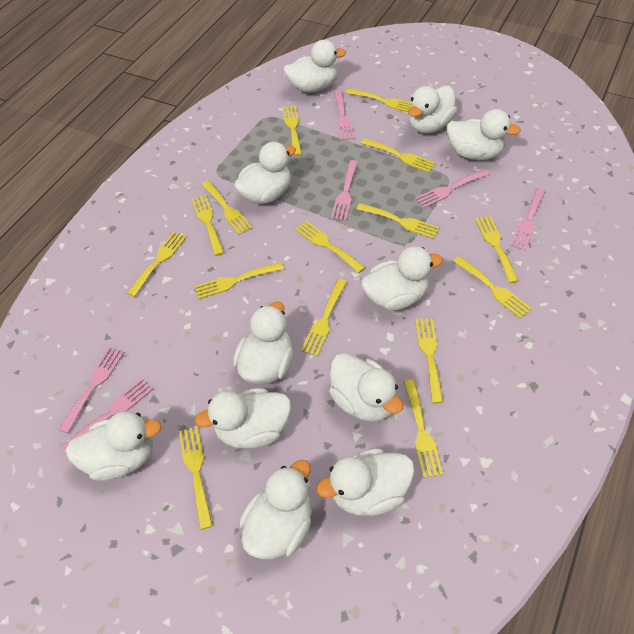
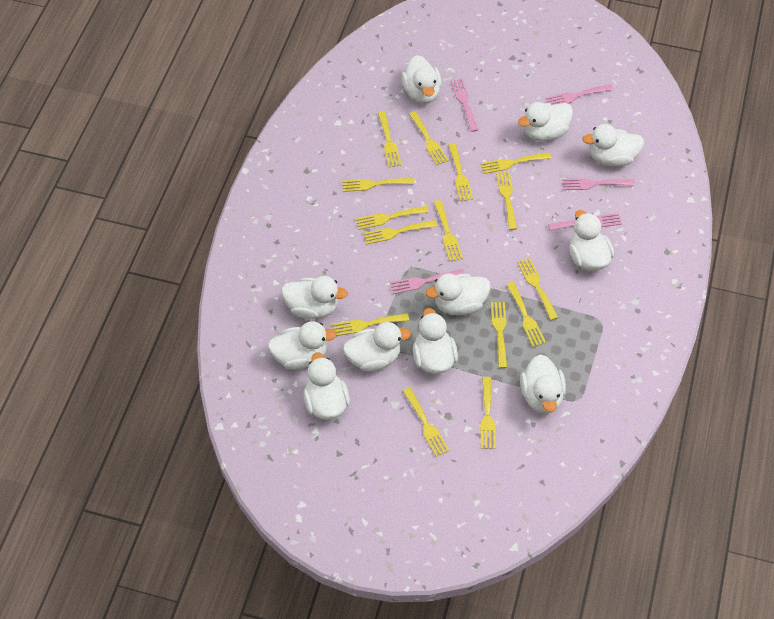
pink fork: [59,347,124,433] [61,378,153,453] [331,160,358,220] [334,90,354,141] [415,169,490,208] [510,188,546,251] = 6 -> [390,269,465,294] [451,79,478,132] [546,84,613,105] [548,213,622,231] [562,178,635,190] = 5

